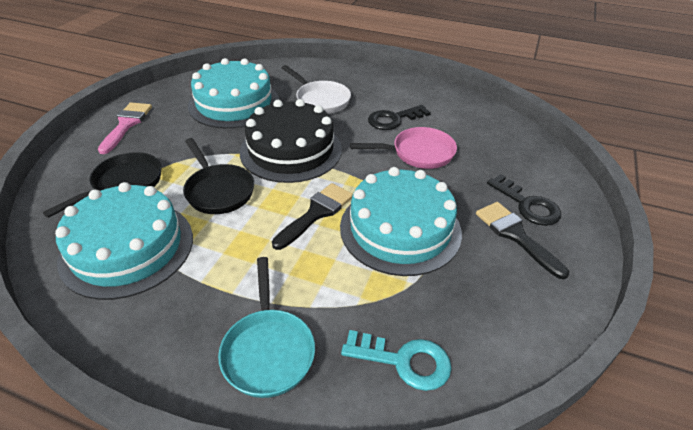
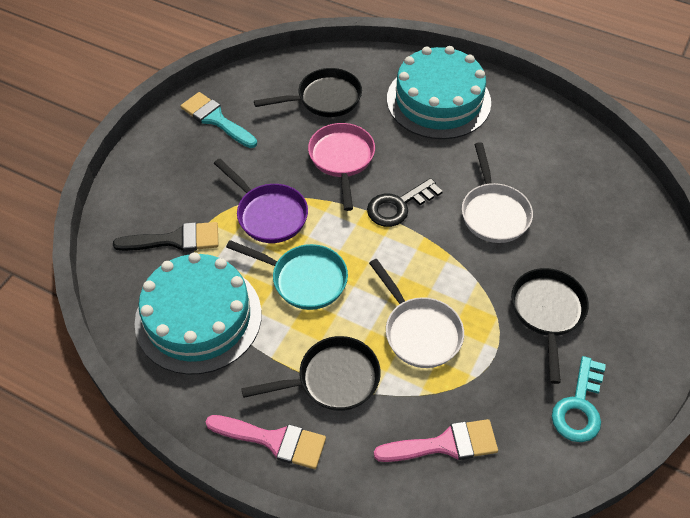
black brush: [272,183,353,250] [476,202,569,279] = 2 -> [113,222,218,252] = 1
black cake: [240,99,342,183] = 1 -> none = 0
black key: [368,105,431,130] [487,174,561,226] = 2 -> [367,178,443,227] = 1
black pan: [43,152,161,218] [183,138,254,214] = 2 -> [241,336,381,411] [254,68,362,117] [511,268,589,384] = 3
pink brush: [98,102,152,154] = 1 -> [206,415,326,469] [374,419,498,462] = 2
purple pan: none = 0 -> [214,159,308,243] = 1
turquoise brush: none = 0 -> [180,92,257,148] = 1
turquoise cake: [55,182,193,300] [188,58,279,129] [340,167,462,276] = 3 -> [135,252,262,375] [387,46,491,139] = 2
white pan: [282,65,351,114] = 1 -> [369,259,464,368] [462,142,533,243] = 2

